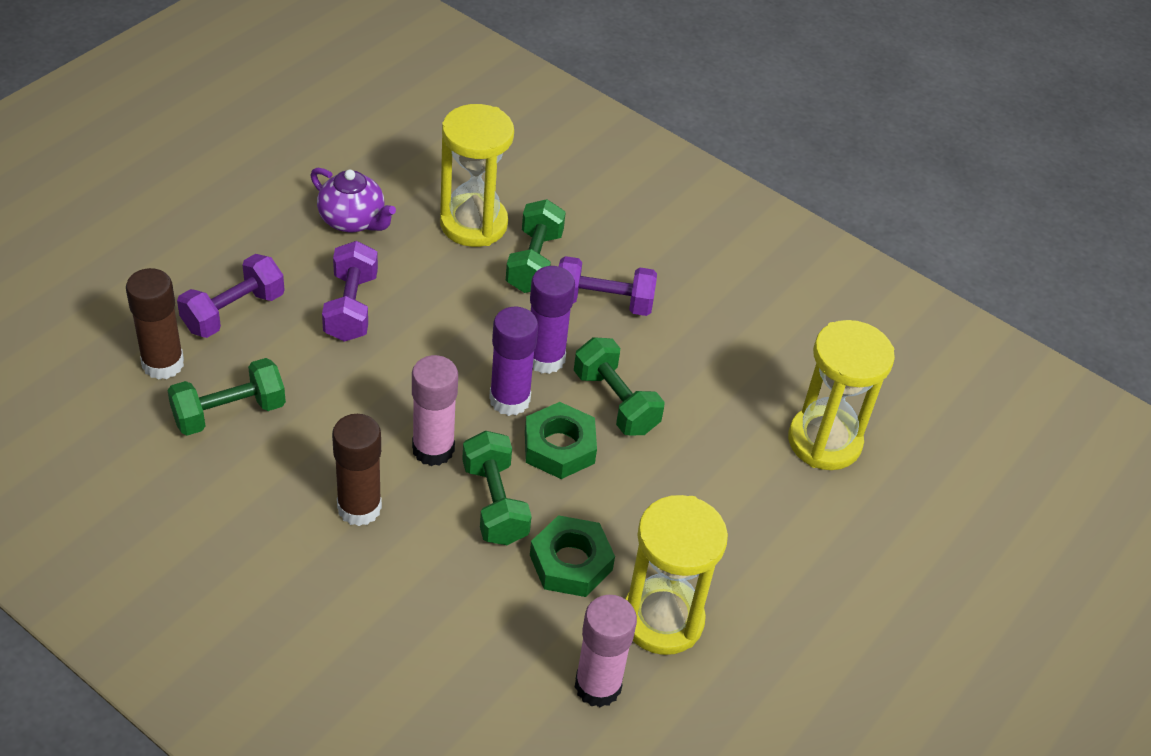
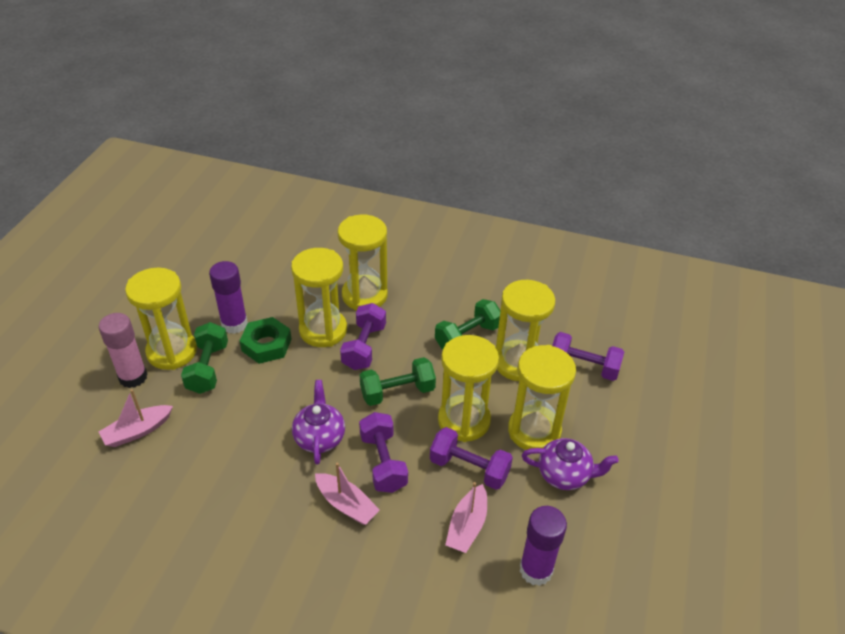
brown glue stick: [126,268,184,380] [332,414,382,526] = 2 -> none = 0
green dumbbell: [167,358,286,436] [462,430,532,545] [506,199,566,293] [574,337,665,435] = 4 -> [181,322,228,394] [360,357,436,406] [435,299,500,350] = 3
green nut: [525,402,597,479] [530,515,615,597] = 2 -> [240,317,291,364] = 1
pink boat: none = 0 -> [99,389,173,447] [315,463,380,525] [445,482,487,553] = 3
pink glue stick: [412,355,458,466] [575,595,637,708] = 2 -> [99,313,147,388] = 1
purple dumbbell: [177,254,285,338] [322,241,378,342] [559,256,657,316] = 3 -> [340,303,386,370] [359,412,408,493] [430,427,513,490] [552,332,624,381] = 4
purple teapot: [310,168,396,233] = 1 -> [292,380,345,465] [522,438,619,490] = 2
yellow hourglass: [440,104,514,247] [625,495,728,655] [788,320,895,470] = 3 -> [125,268,197,370] [291,248,347,347] [338,215,388,311] [438,335,499,442] [496,280,555,381] [508,345,576,450] = 6

